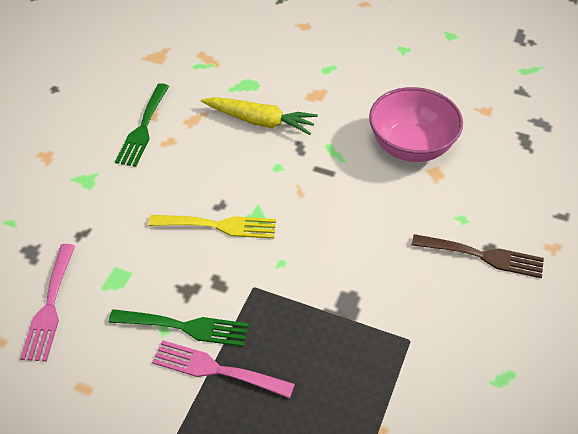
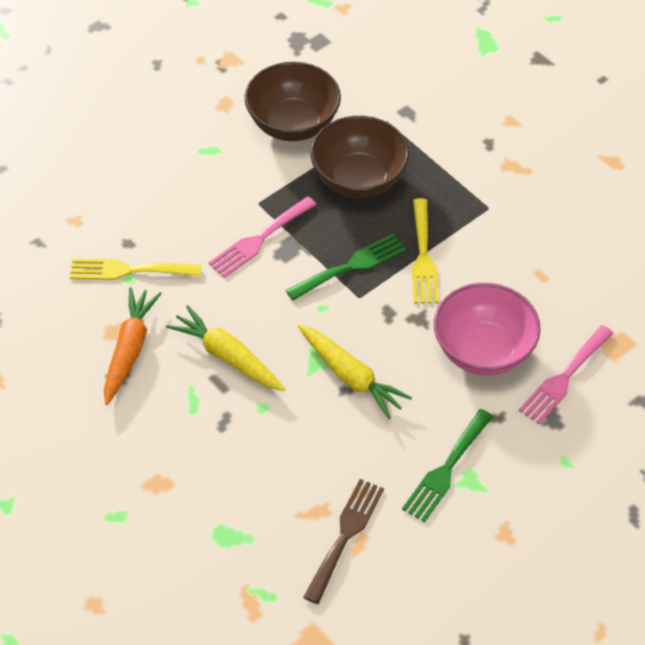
brown bowl: none = 0 -> [245,62,341,141] [310,116,409,198] = 2
orange carrot: none = 0 -> [104,287,162,405] = 1
yellow carrot: [201,97,318,135] = 1 -> [166,305,285,391] [298,324,412,419] = 2
yellow fork: [148,215,276,239] = 1 -> [70,258,201,280] [412,198,439,303] = 2

